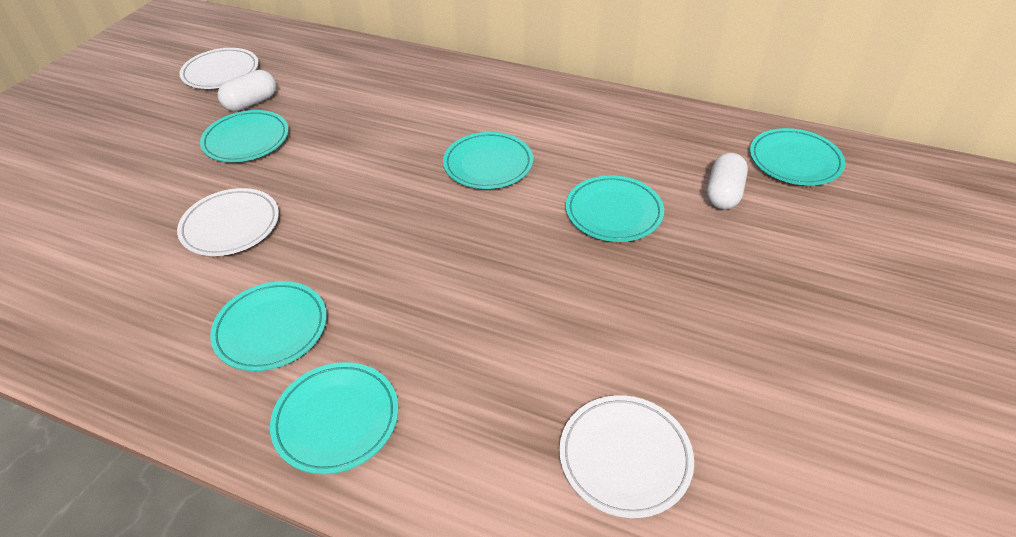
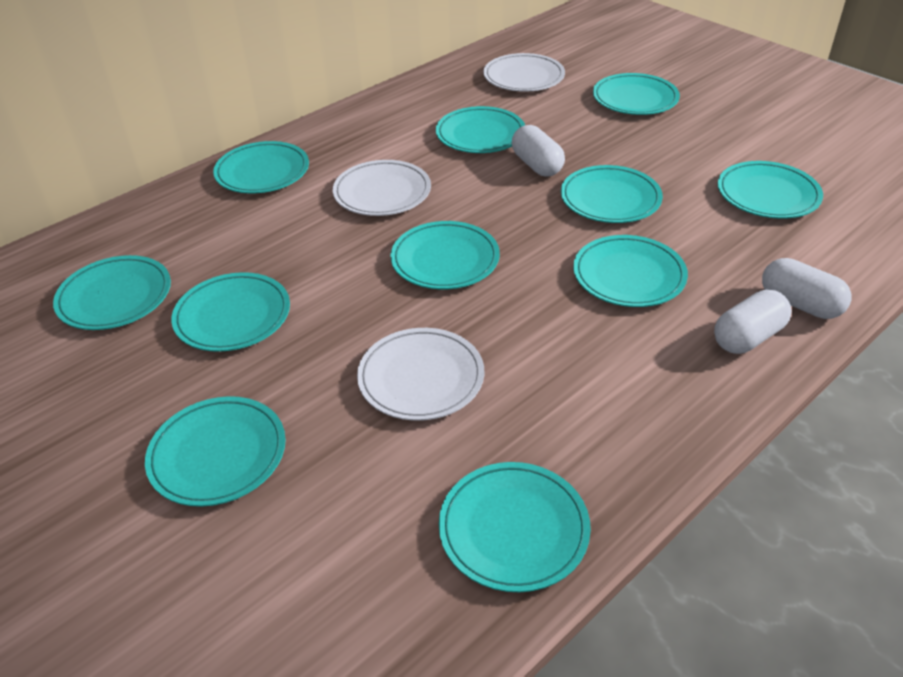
turquoise plate: [200,110,289,162] [210,281,327,371] [270,362,398,474] [443,132,533,189] [566,175,664,242] [750,128,845,186] = 6 -> [53,255,171,330] [145,396,286,507] [171,272,290,352] [213,141,309,193] [390,221,500,289] [436,106,525,153] [439,462,591,592] [561,165,663,223] [573,235,688,307] [593,73,680,115] [718,161,823,219] = 11
white capsule: [217,70,276,111] [707,153,748,210] = 2 -> [512,125,565,177] [714,290,792,354] [762,258,851,319] = 3

